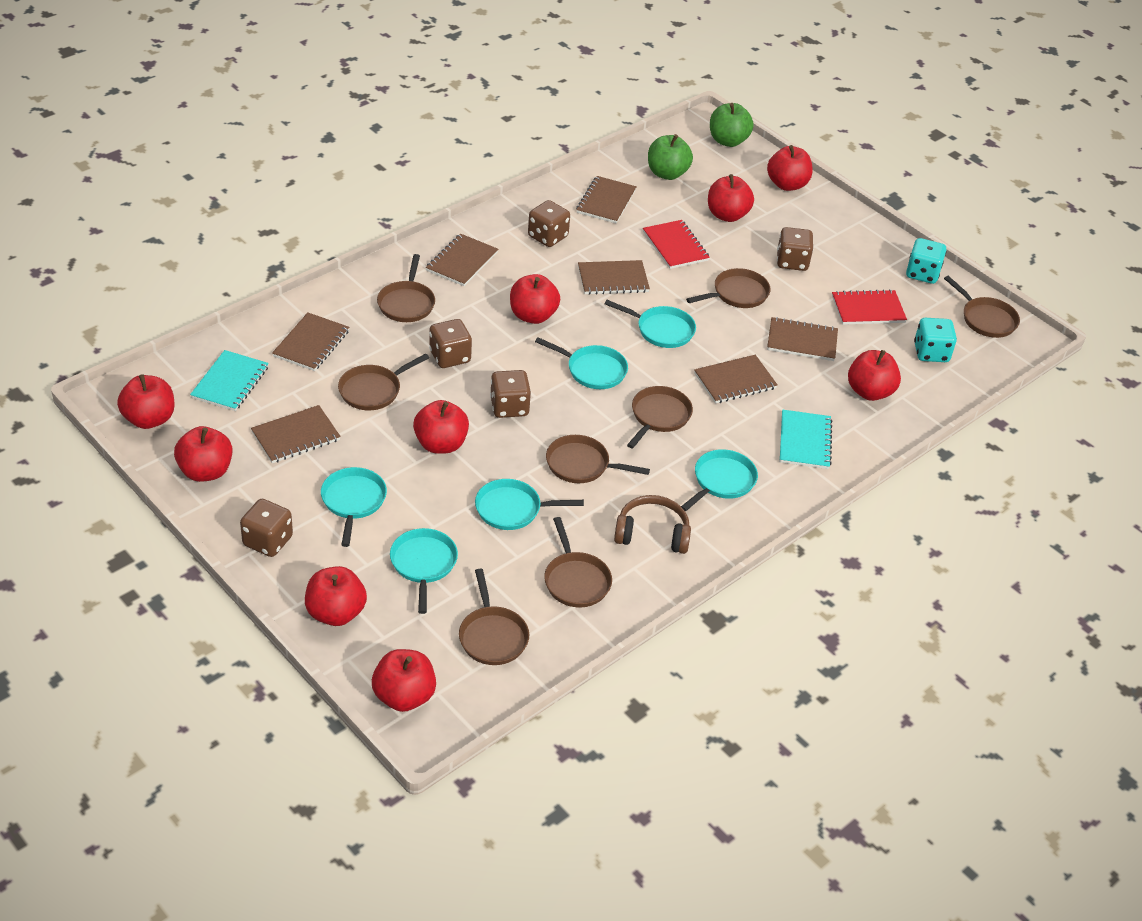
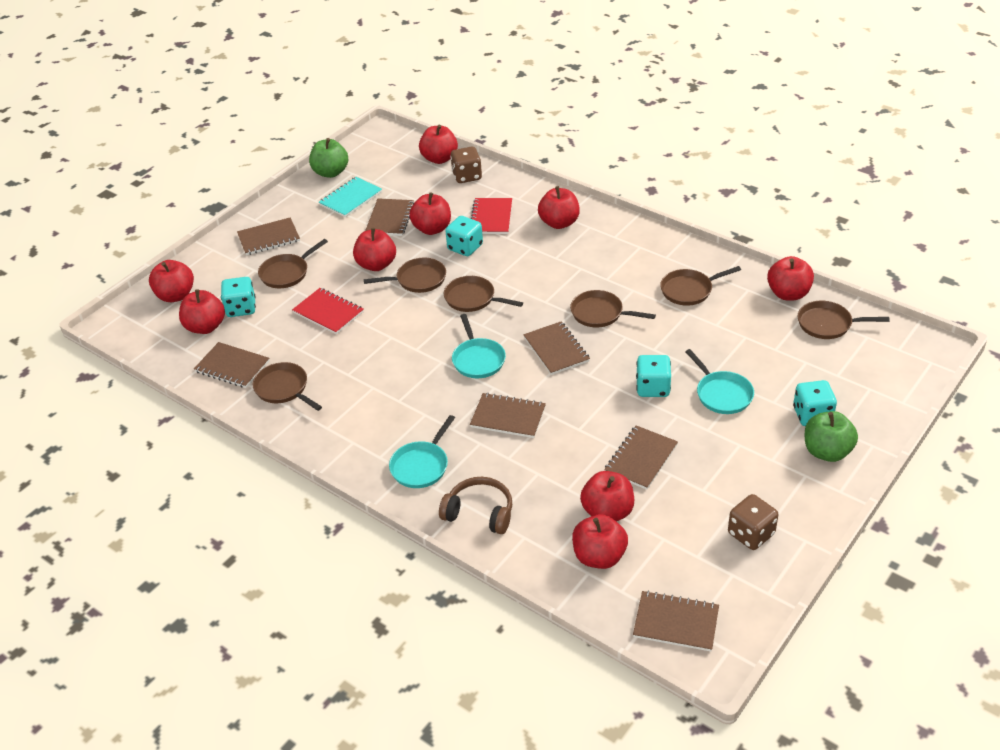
brown dice: [240,499,293,557] [429,319,472,368] [490,370,531,418] [528,200,570,247] [777,227,814,271] = 5 -> [450,147,482,183] [728,494,778,550] = 2
brown pan: [338,353,429,410] [377,254,435,322] [459,569,529,665] [544,517,612,607] [546,435,650,483] [627,386,693,449] [686,268,770,308] [944,276,1020,338] = 8 -> [253,362,322,411] [258,239,328,288] [364,258,446,293] [444,276,523,312] [570,290,656,327] [660,266,741,306] [798,301,890,339] = 7
turquoise dice: [906,238,947,284] [914,318,957,362] = 2 -> [221,277,256,317] [445,216,483,256] [636,355,671,397] [793,380,837,426] = 4
turquoise notebook: [190,350,269,411] [780,410,832,469] = 2 -> [319,177,382,217] = 1
turquoise pan: [321,467,387,547] [390,528,458,614] [475,479,584,530] [535,337,628,389] [605,300,696,348] [681,449,758,511] = 6 -> [389,415,455,488] [452,314,506,378] [685,349,754,414] = 3

